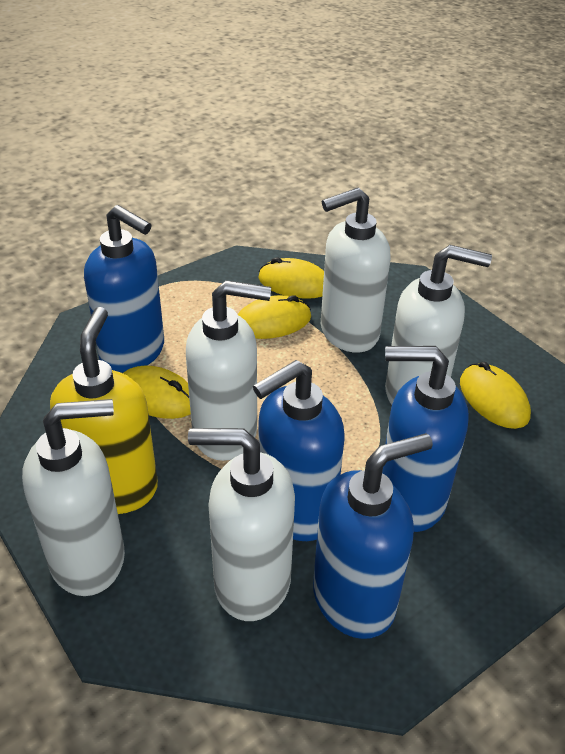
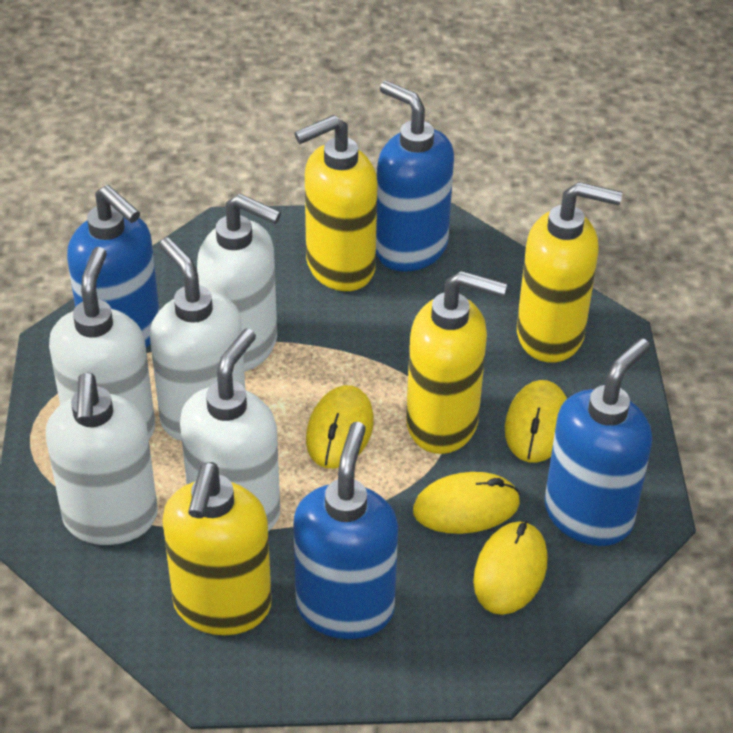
yellow soap dispenser: [50,307,158,514] = 1 -> [162,462,272,635] [295,115,377,291] [406,271,507,454] [517,182,622,363] = 4

